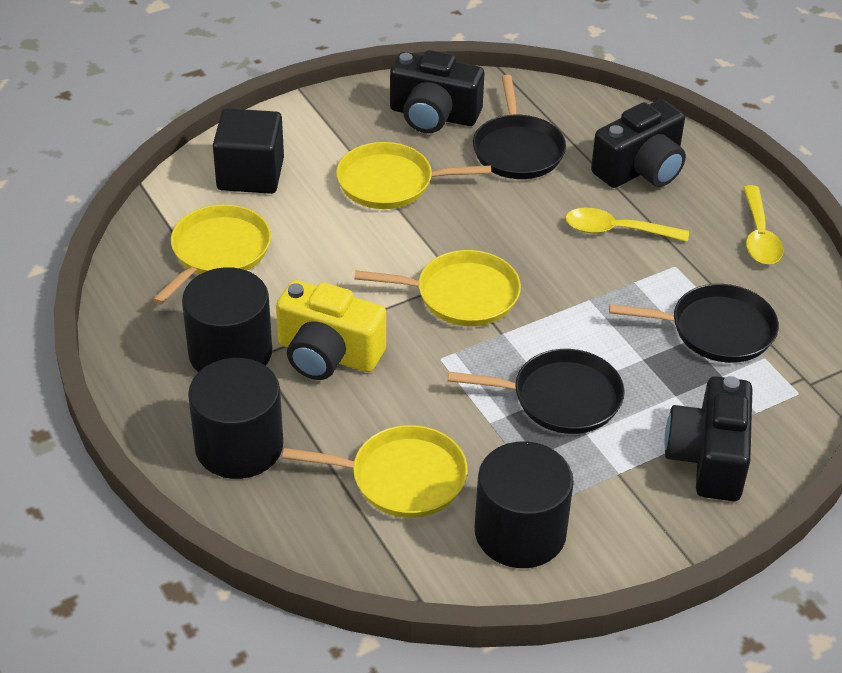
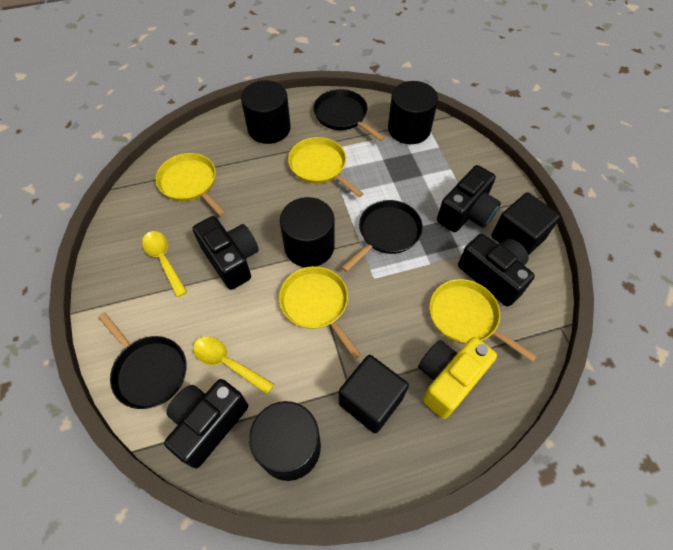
black camera: [390,50,484,133] [591,99,686,188] [664,376,753,501] = 3 -> [164,379,248,468] [193,216,259,290] [437,165,501,232] [458,234,535,307] = 4
black cube: [213,108,284,194] = 1 -> [339,355,409,433] [492,192,560,255] = 2
black cylinder: [182,267,272,372] [188,358,283,479] [475,442,574,568] = 3 -> [241,80,291,144] [249,401,321,481] [280,197,335,267] [388,81,438,144] = 4

